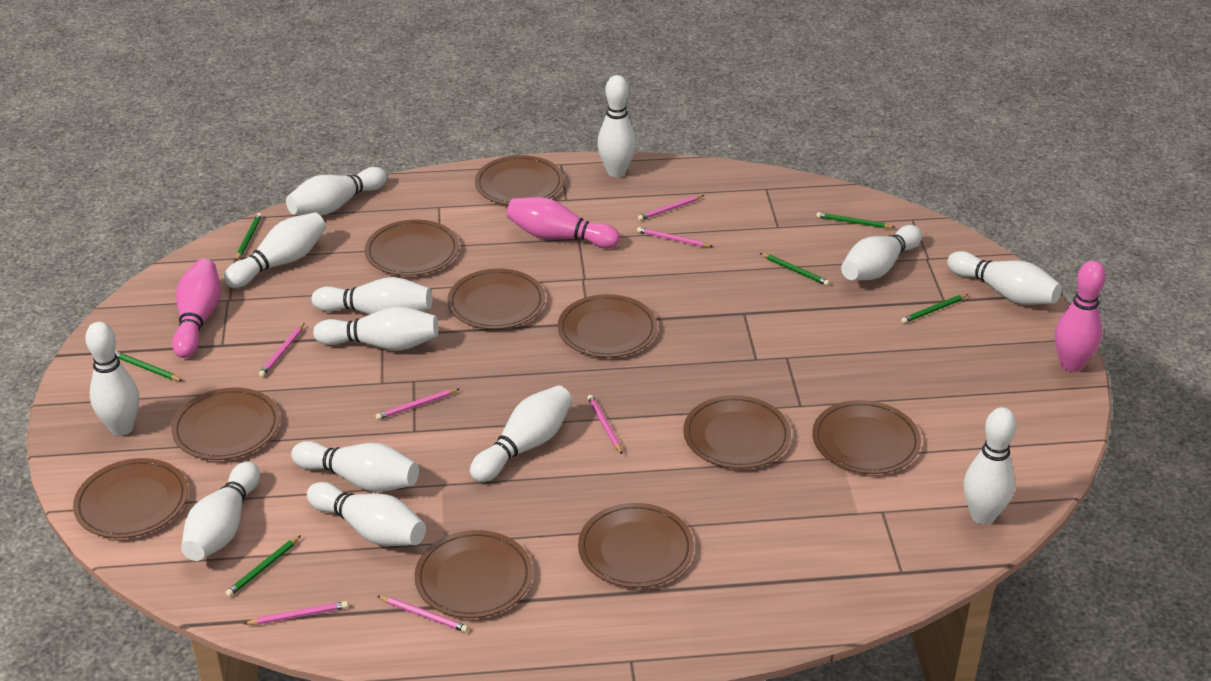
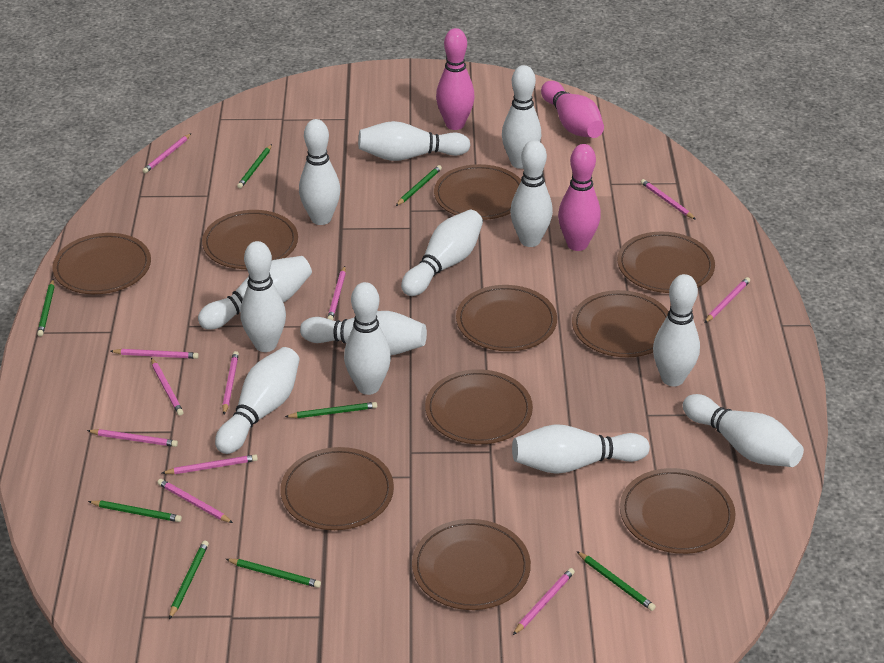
green pencil: [115,351,183,381] [225,535,301,597] [235,213,262,261] [760,253,830,286] [816,212,895,228] [901,294,969,323] = 6 -> [37,279,54,337] [88,500,182,522] [169,541,209,619] [226,559,321,588] [237,144,272,189] [285,402,377,418] [396,165,442,206] [577,551,656,611] = 8
pink pencil: [244,601,348,625] [259,323,305,377] [375,389,459,420] [377,596,469,632] [587,395,623,455] [637,227,713,247] [638,195,704,221] = 7 -> [87,429,178,447] [110,349,199,359] [142,134,191,173] [151,358,184,416] [157,479,233,523] [162,454,258,474] [222,351,239,414] [327,266,346,320] [513,568,575,635] [641,179,696,220] [705,277,750,323] = 11

